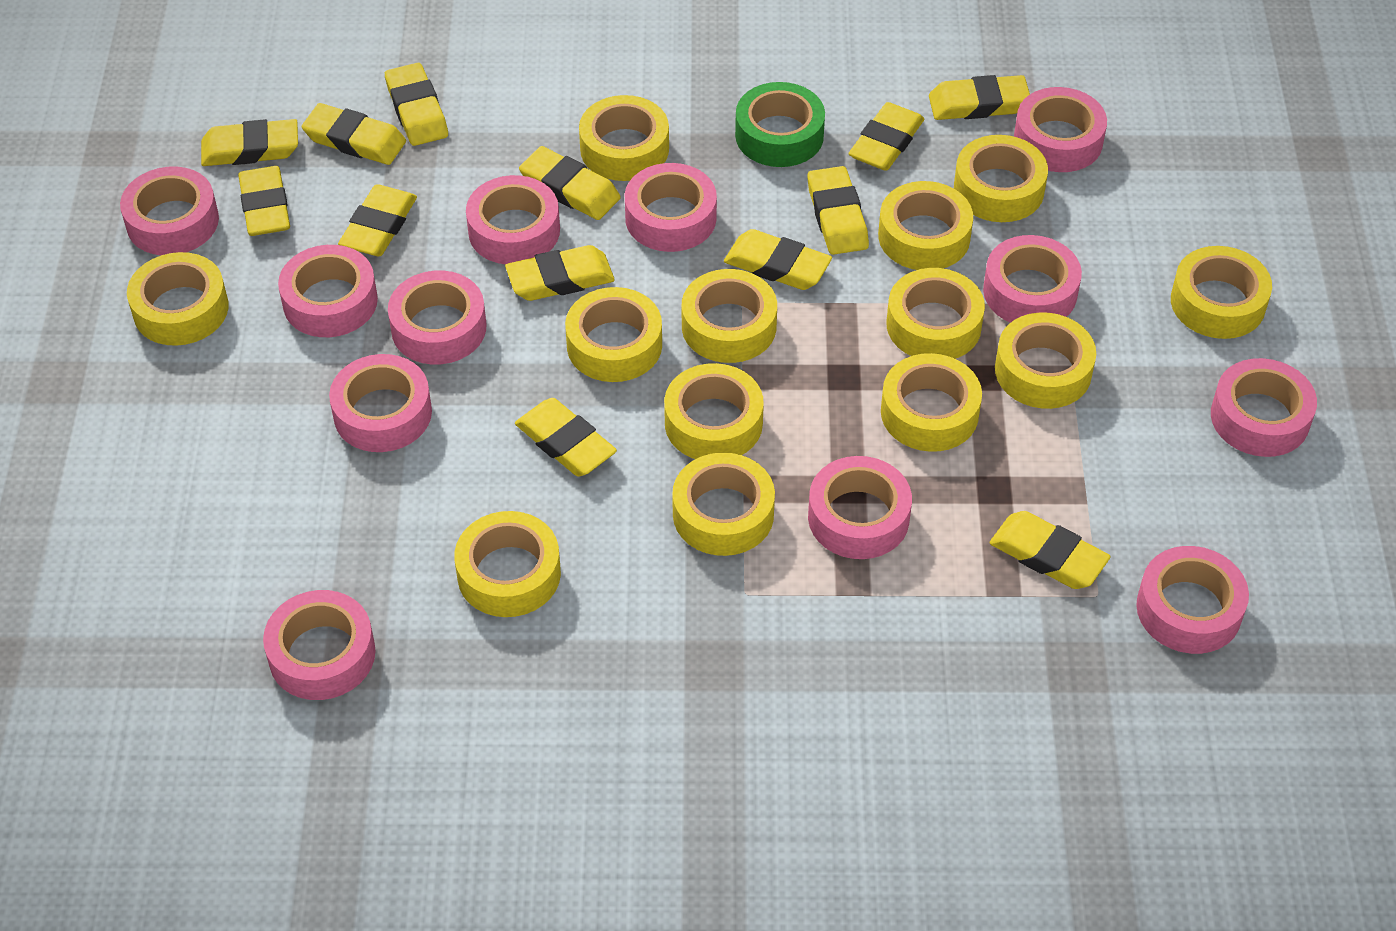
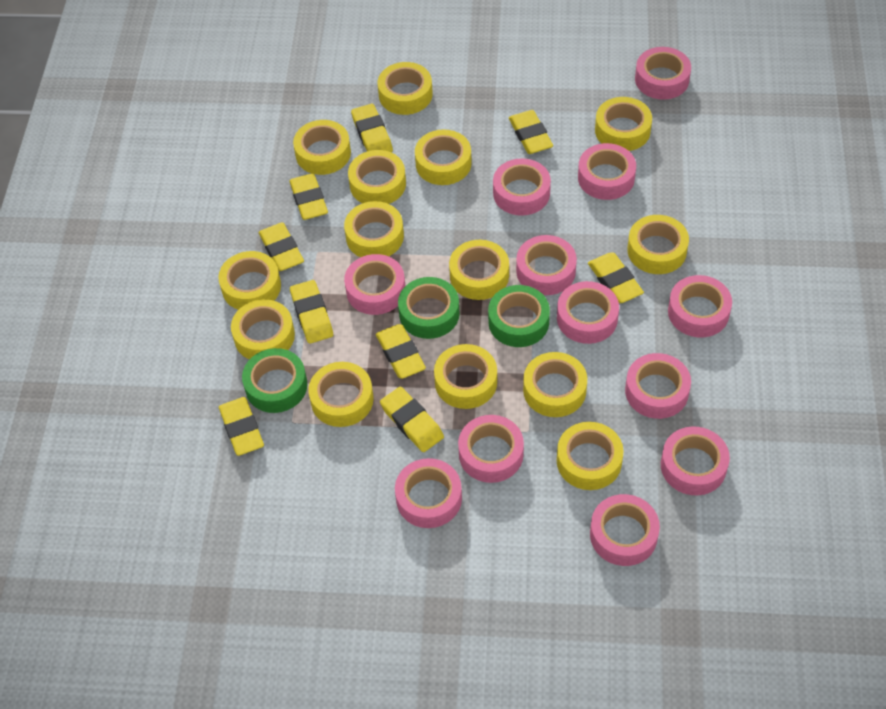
green tape: [735,82,825,167] = 1 -> [242,348,307,413] [398,277,460,339] [488,285,550,347] = 3
yellow eraser: [201,119,298,166] [238,166,290,236] [301,103,406,165] [338,184,417,256] [385,63,448,146] [505,245,615,301] [515,398,617,477] [519,146,621,220] [724,229,832,290] [807,166,869,255] [849,102,924,171] [929,75,1030,120] [990,511,1111,589] = 13 -> [219,397,264,456] [259,222,304,271] [289,173,328,220] [290,280,333,344] [351,104,393,152] [376,324,426,379] [380,387,444,452] [509,110,553,154] [588,252,644,303] = 9
yellow tape: [127,252,229,346] [454,511,561,617] [565,287,662,382] [579,95,669,181] [664,363,764,459] [672,452,775,556] [682,269,777,363] [878,181,973,270] [881,353,982,452] [886,268,985,359] [954,135,1048,222] [995,312,1096,409] [1171,246,1272,339] = 13 -> [218,251,281,310] [231,299,295,359] [293,120,351,175] [308,362,374,427] [344,201,404,257] [348,150,406,204] [378,62,433,115] [415,129,472,185] [434,344,497,409] [449,240,509,300] [523,352,587,417] [557,422,624,490] [595,97,652,151] [627,215,689,274] = 14

